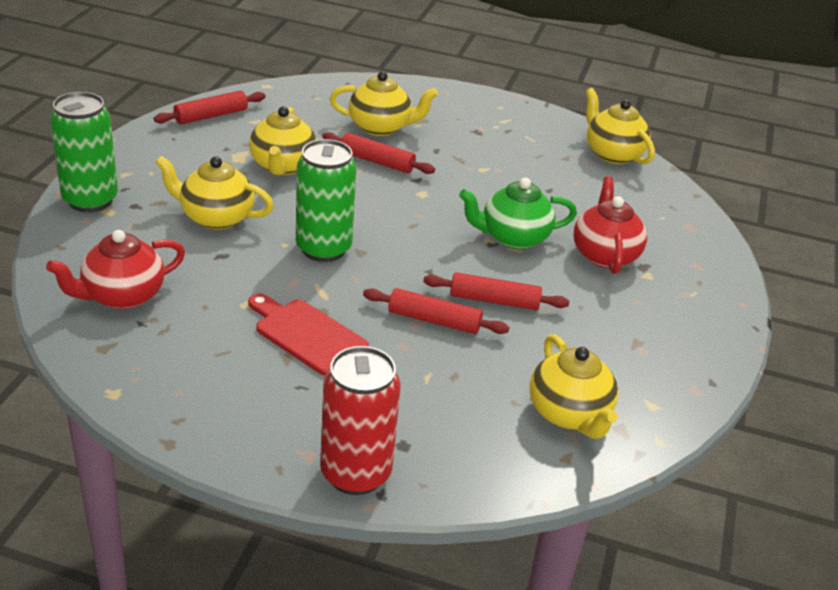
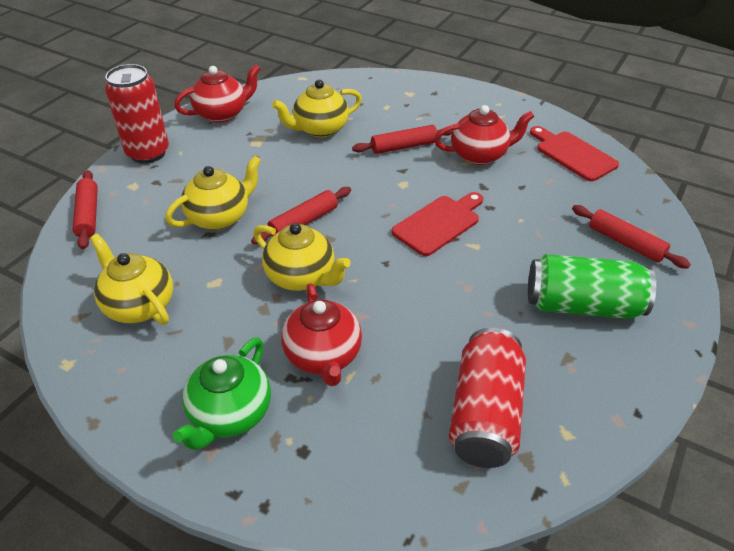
green can: [50,92,118,212] [296,139,356,262] = 2 -> [528,254,656,319] = 1
red can: [320,346,401,495] = 1 -> [105,64,169,163] [449,328,526,468] = 2
red cutting board: [248,293,369,376] = 1 -> [392,192,483,256] [530,126,619,181] = 2
red teapot: [46,230,185,309] [573,177,647,274] = 2 -> [174,64,260,123] [281,283,362,386] [434,105,534,165] = 3
yellow teapot: [155,156,274,230] [249,106,317,175] [330,71,438,136] [529,334,618,439] [586,88,655,164] = 5 -> [90,234,173,325] [165,156,261,230] [253,223,351,291] [272,80,362,138] = 4

